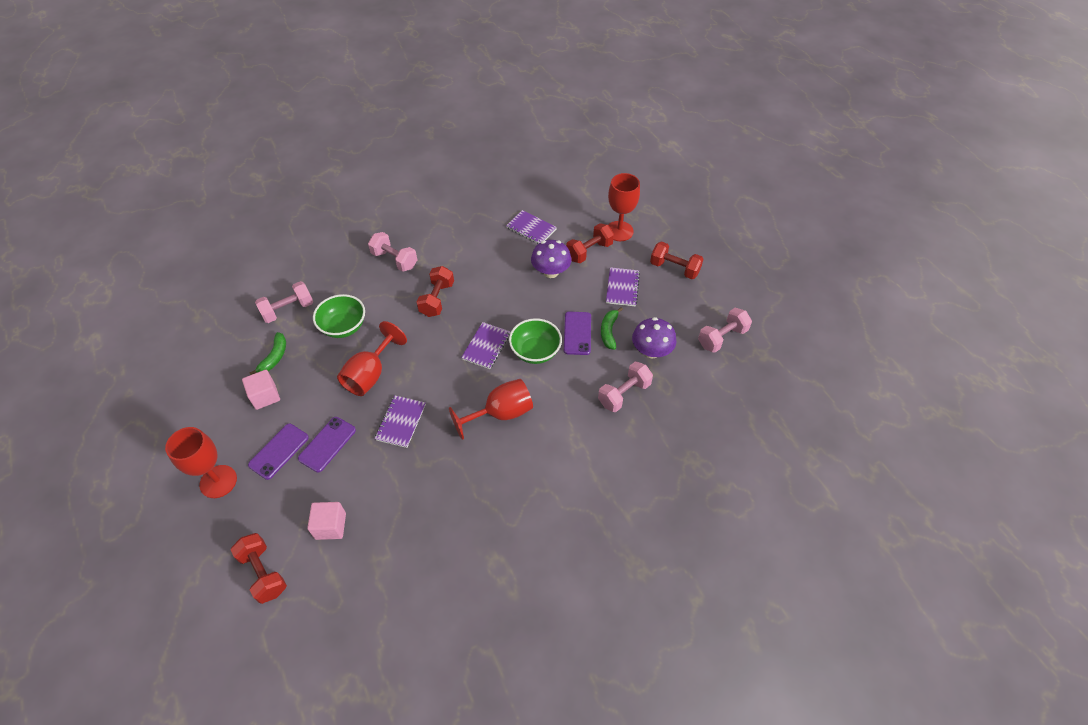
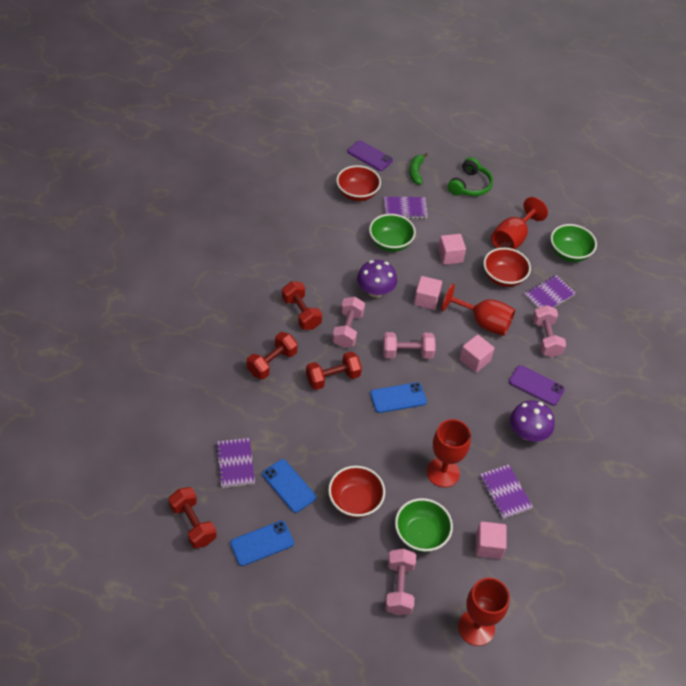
blue phone: none = 0 -> [230,521,294,566] [262,459,316,513] [370,382,427,413] = 3
green banana: [249,332,286,375] [601,307,623,350] = 2 -> [409,153,428,185] = 1
green bowl: [313,294,365,338] [509,318,562,364] = 2 -> [369,214,416,252] [395,498,453,552] [551,224,597,262] = 3
green headphones: none = 0 -> [448,157,493,196] = 1
pink cube: [242,370,280,410] [307,502,346,540] = 2 -> [414,276,442,310] [438,234,466,265] [460,335,494,373] [476,522,507,559] = 4
purple phone: [248,423,309,480] [298,417,356,472] [564,311,591,355] = 3 -> [347,140,393,171] [509,365,565,406] = 2
red bowl: none = 0 -> [328,466,385,518] [336,165,381,201] [484,248,531,287] = 3

